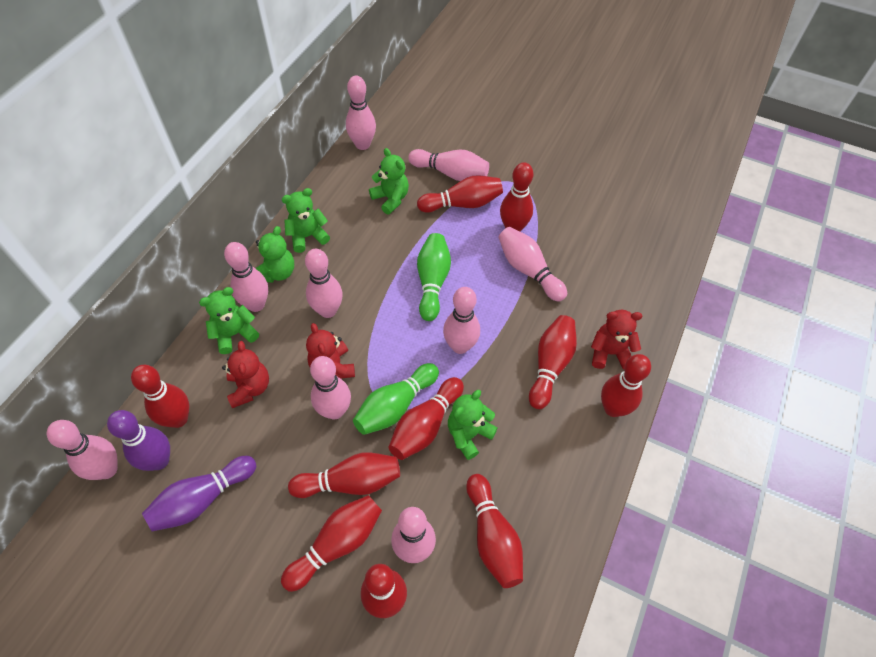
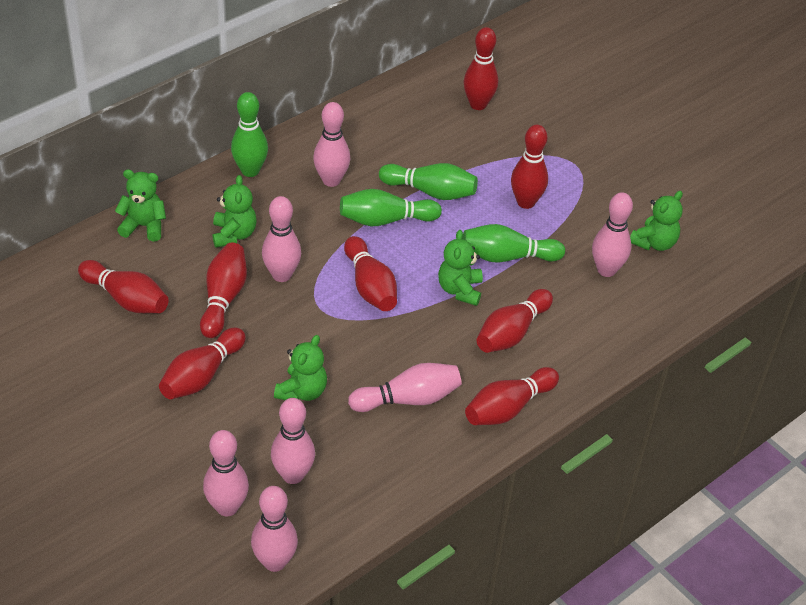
green bowling pin: [353,363,439,435] [417,233,451,321] = 2 -> [231,92,268,177] [340,189,442,226] [379,163,478,200] [462,224,565,262] = 4
pink bowling pin: [47,420,118,480] [224,242,268,312] [305,249,343,318] [310,356,351,419] [346,76,376,150] [391,507,436,563] [408,149,489,181] [443,287,480,354] [498,227,567,302] = 9 -> [203,430,249,517] [251,486,298,572] [262,196,301,282] [271,398,315,484] [313,102,350,187] [348,363,462,412] [592,192,633,277] = 7
purple bowling pin: [107,410,170,471] [142,456,256,532] = 2 -> none = 0
red bowling pin: [131,365,189,428] [281,495,382,592] [288,452,400,498] [361,564,407,618] [389,377,464,460] [417,175,503,213] [466,474,523,588] [500,162,534,232] [529,315,577,409] [601,354,651,417] = 10 -> [78,260,169,313] [159,328,246,399] [200,243,247,338] [344,236,397,311] [463,27,498,110] [465,367,559,425] [477,289,553,353] [511,125,548,209] = 8
red teddy bear: [222,341,269,408] [306,323,355,379] [591,310,642,369] = 3 -> none = 0

